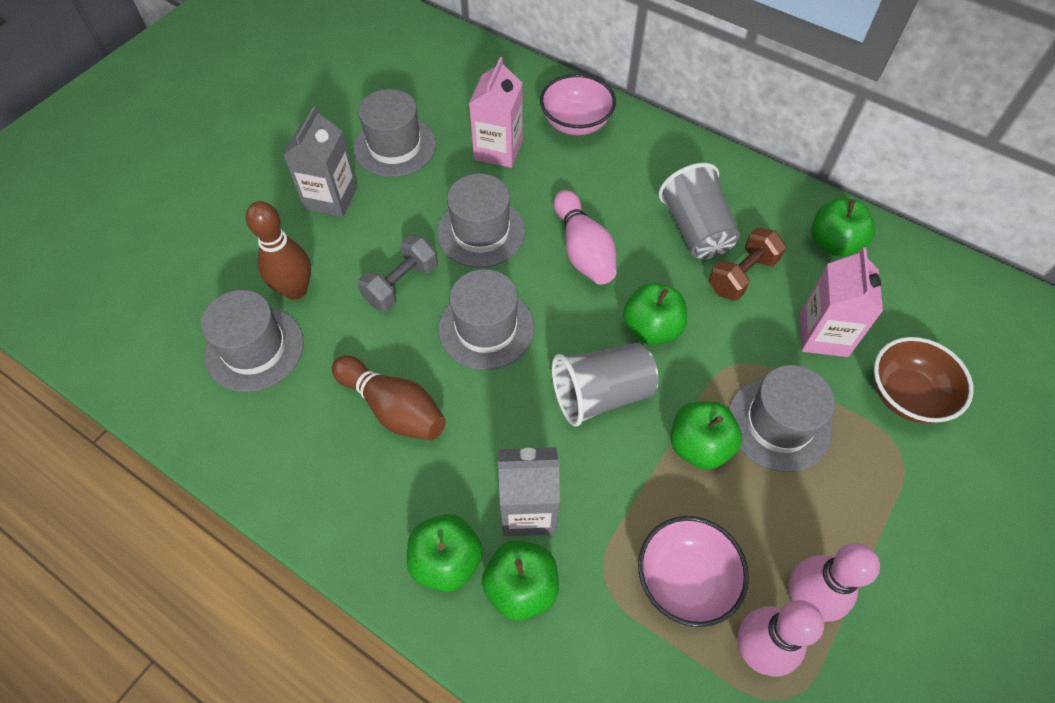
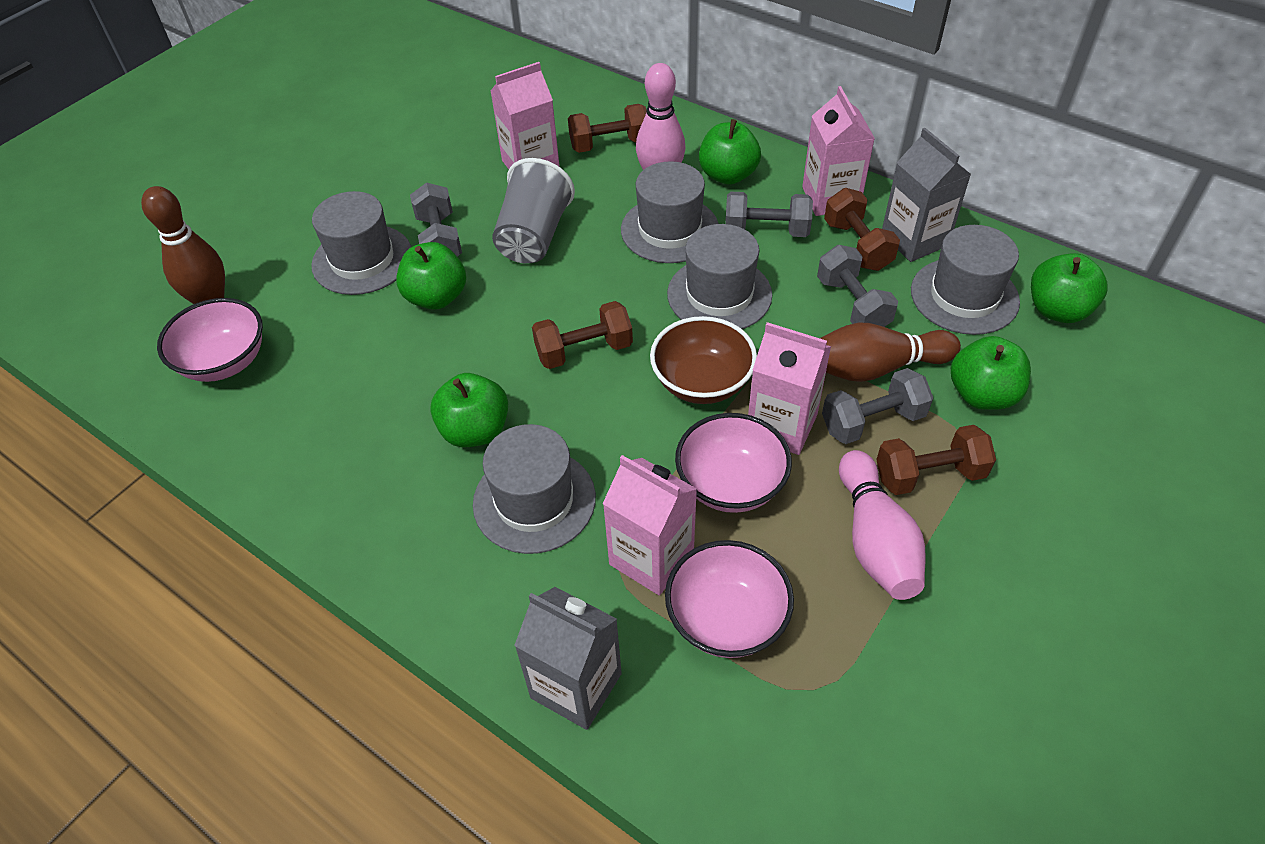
brown dumbbell: [709,227,786,301] = 1 -> [532,301,633,369] [568,104,647,153] [824,188,900,271] [876,425,996,495] = 4
grey cup: [552,343,659,426] [658,163,740,259] = 2 -> [492,158,575,263] = 1
grey dumbbell: [358,235,438,311] = 1 -> [410,182,462,256] [725,192,813,237] [817,245,898,327] [822,368,933,444] = 4
pink bowl: [540,74,616,135] [638,516,749,627] = 2 -> [157,298,263,382] [665,540,794,658] [675,413,792,513] = 3
pink bowling pin: [554,190,616,285] [737,600,824,676] [789,543,880,622] = 3 -> [636,63,685,170] [839,450,926,600] = 2
pink carton: [469,57,523,168] [800,247,883,357] = 2 -> [490,62,560,169] [603,455,697,595] [748,322,831,455] [802,86,875,216] = 4

